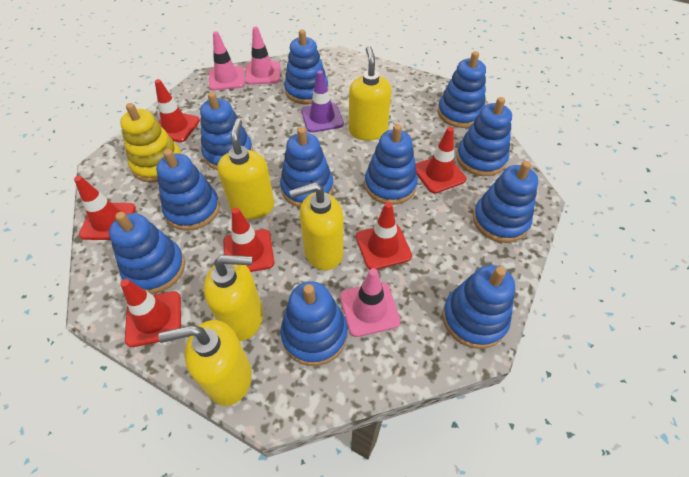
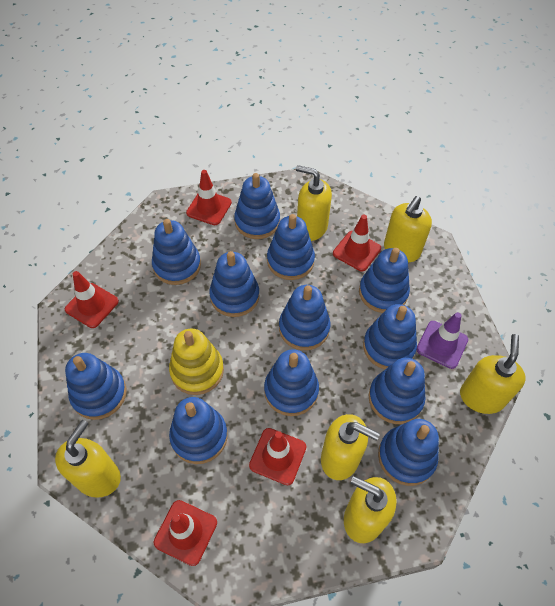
blue stacking toy: [109,212,185,294] [156,149,220,231] [200,92,253,170] [280,127,333,207] [280,281,348,366] [284,29,328,104] [364,124,418,205] [437,51,486,128] [442,265,515,349] [456,97,512,176] [473,161,538,243] = 11 -> [65,353,126,420] [152,219,201,285] [169,397,228,464] [209,251,260,317] [234,173,280,239] [264,350,319,416] [267,214,315,280] [279,285,330,350] [359,248,410,313] [363,304,417,369] [369,358,426,424] [378,419,439,486] = 12
pink traffic cone: [209,32,245,91] [245,26,280,85] [340,268,401,337] = 3 -> none = 0
red traffic cone: [74,176,136,240] [120,279,181,347] [155,79,200,142] [223,208,274,272] [356,202,412,270] [415,127,466,193] = 6 -> [65,271,119,328] [154,500,217,566] [186,170,232,225] [249,428,306,485] [333,215,381,271] = 5
yellow soap dispenser: [158,320,252,406] [204,255,263,341] [217,119,274,219] [289,182,344,270] [349,46,391,140] = 5 -> [55,420,121,498] [296,165,332,241] [321,414,380,480] [344,476,397,543] [384,196,432,262] [460,334,526,414] = 6

